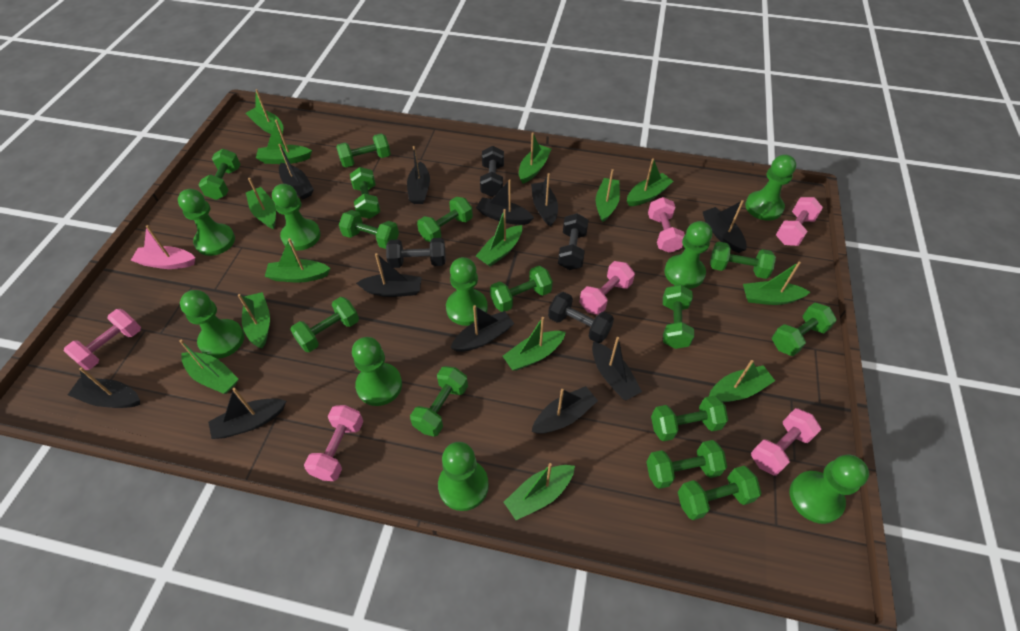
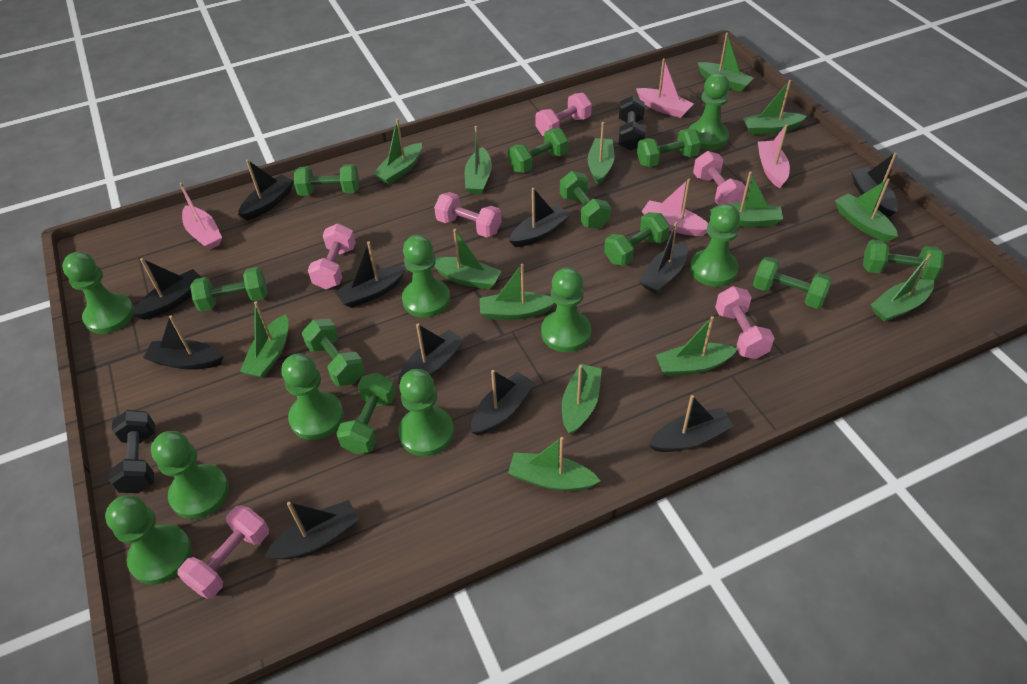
black dumbbell: [386,238,446,268] [480,146,504,197] [548,292,614,343] [558,213,588,270] = 4 -> [109,410,155,493] [618,96,645,151] = 2
green dumbbell: [198,149,240,200] [290,297,359,352] [336,133,391,168] [339,210,399,249] [350,167,380,219] [410,366,468,437] [417,197,473,242] [490,266,553,312] [646,440,727,489] [651,395,728,441] [663,285,694,349] [678,466,761,520] [710,242,776,279] [772,303,837,356] = 14 -> [190,267,267,312] [294,164,359,196] [302,319,365,386] [336,373,396,454] [508,128,568,173] [560,171,611,229] [604,212,670,266] [637,128,701,167] [753,257,832,309] [863,239,944,280] = 10
pink boat: [131,225,195,269] = 1 -> [179,183,222,250] [636,58,693,118] [642,179,708,236] [758,124,790,188] = 4

